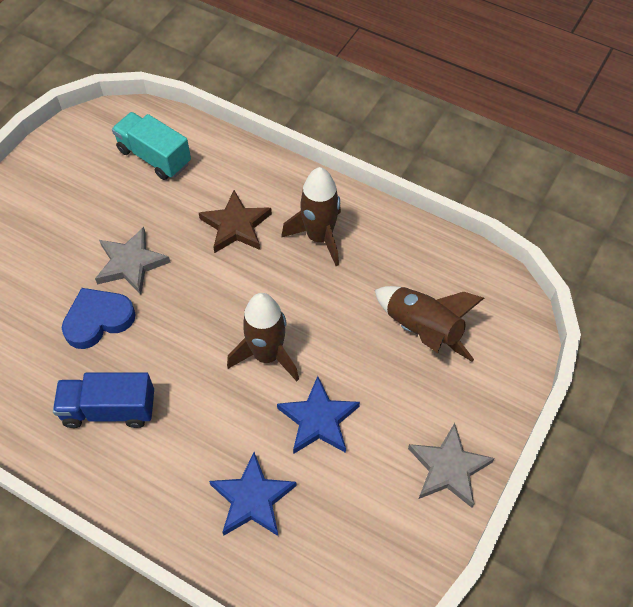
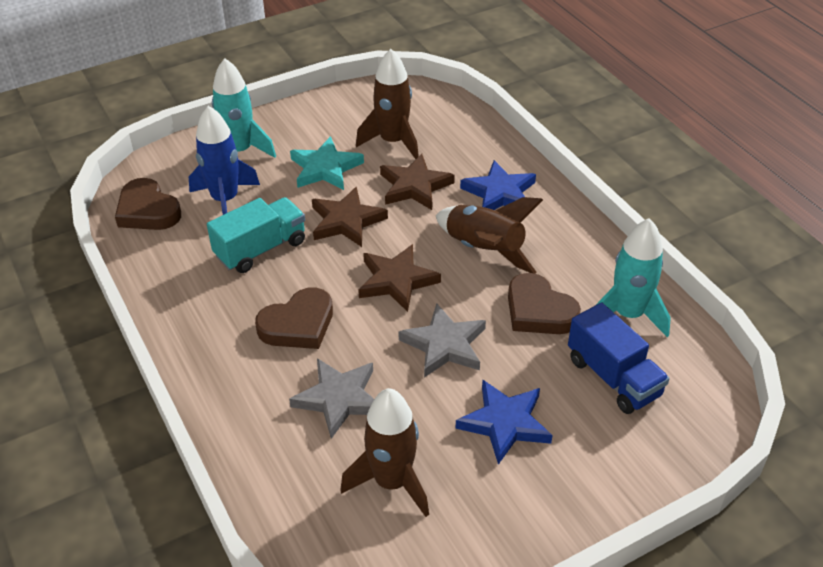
blue heart: [62,288,136,349] = 1 -> none = 0
blue rocket: none = 0 -> [189,106,260,215] = 1
brown heart: none = 0 -> [115,178,181,230] [255,288,333,349] [508,273,581,334] = 3
brown star: [199,190,272,253] = 1 -> [312,187,388,247] [358,244,441,312] [380,154,455,210] = 3
turquoise rocket: none = 0 -> [212,58,276,158] [596,218,671,337] = 2
turquoise star: none = 0 -> [290,136,364,190] = 1

